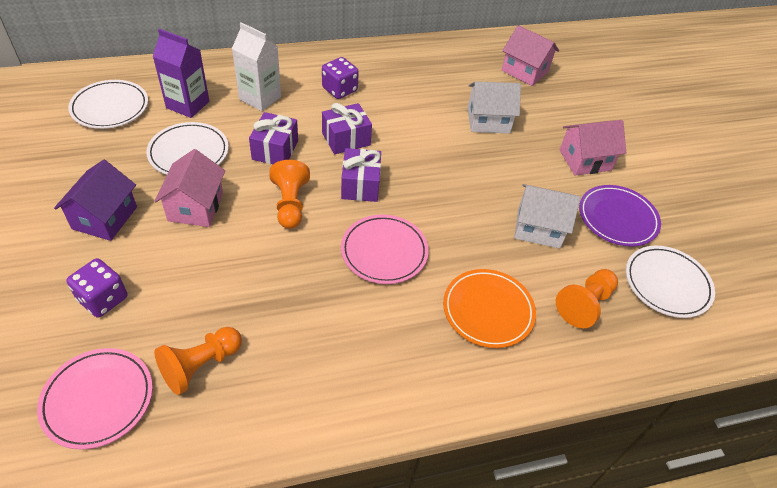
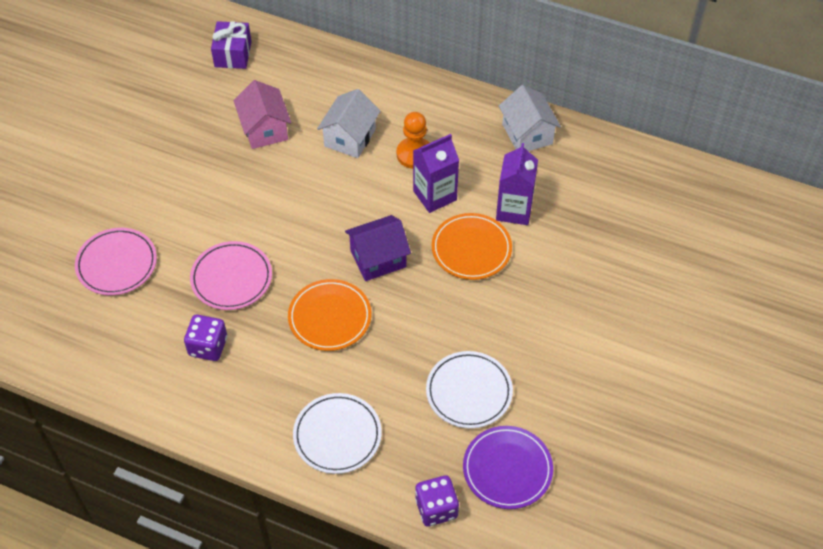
orange pawn: [154,327,242,395] [269,160,310,229] [556,269,618,328] = 3 -> [397,112,430,169] = 1
orange plate: [443,269,536,348] = 1 -> [288,279,371,351] [432,213,512,280] = 2
pink house: [154,149,225,227] [502,25,559,86] [560,120,626,176] = 3 -> [233,80,291,149] = 1
purple carton: [153,29,209,118] = 1 -> [413,134,459,213] [496,143,538,225] = 2
purple gift: [249,112,298,164] [322,103,372,154] [341,148,381,202] = 3 -> [211,21,251,69] = 1
white carton: [232,22,281,111] = 1 -> none = 0
white plate: [68,80,148,129] [146,122,229,175] [626,246,715,318] = 3 -> [293,393,382,474] [426,351,513,428] = 2

